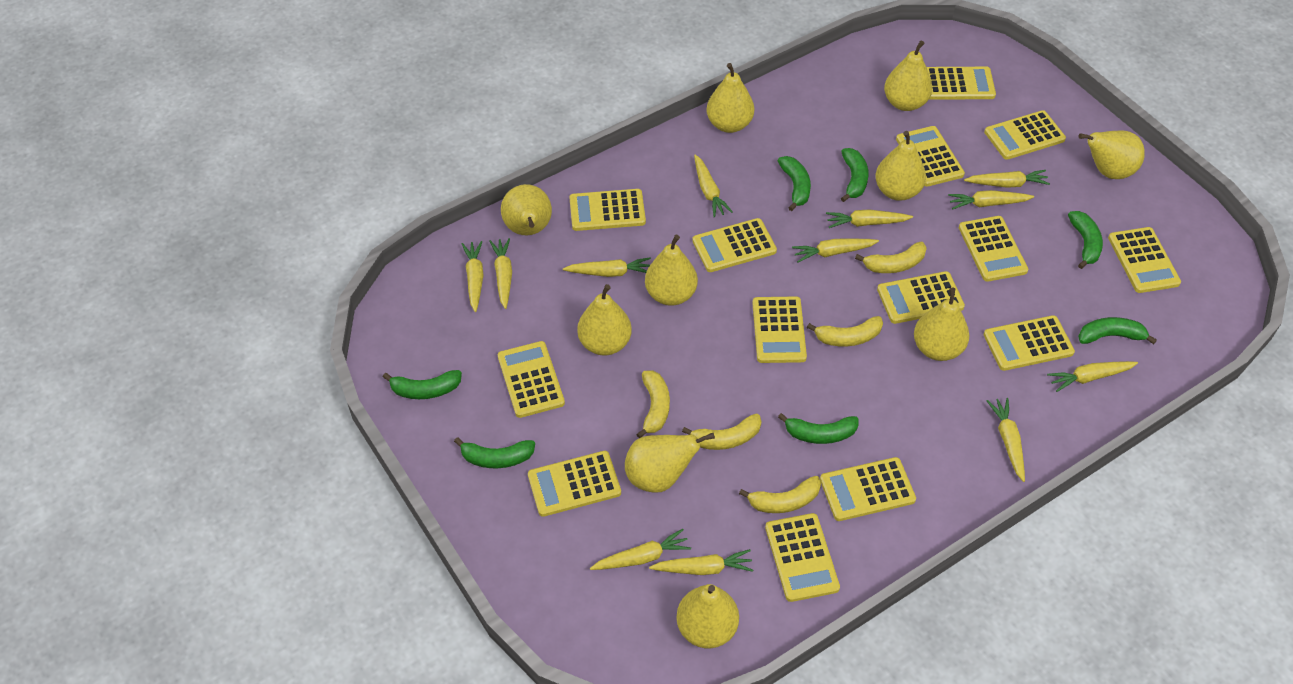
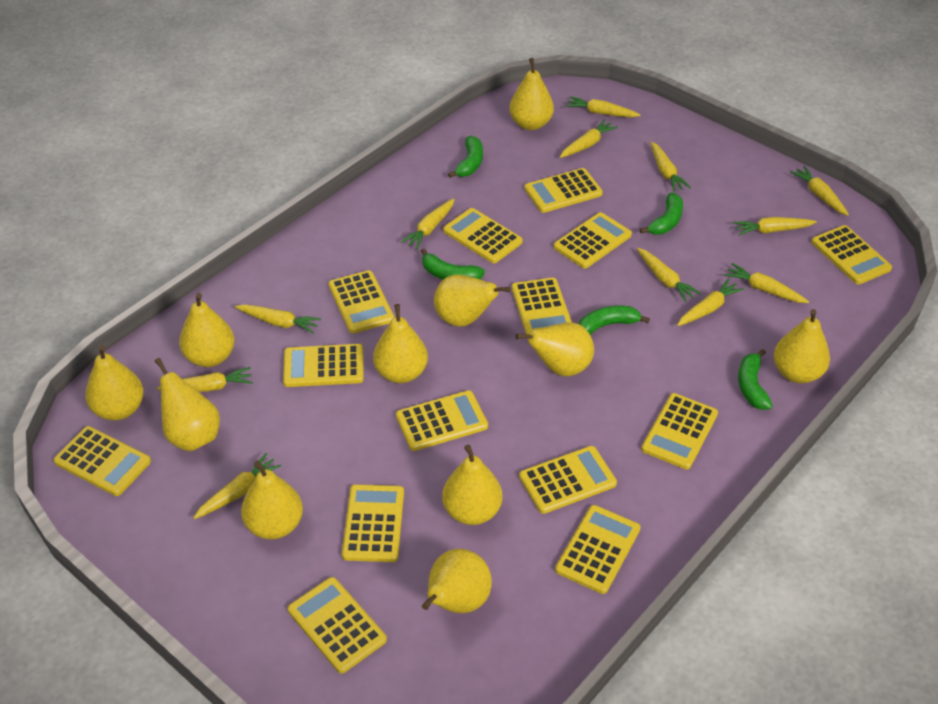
green banana: [383,370,462,399] [454,437,535,468] [778,156,811,211] [778,413,859,444] [841,148,869,202] [1068,211,1103,269] [1078,317,1157,344] = 7 -> [421,248,485,280] [448,136,483,178] [579,305,650,335] [640,193,683,234] [738,349,772,410] = 5
yellow banana: [636,370,670,438] [682,414,762,450] [739,476,821,513] [807,316,883,347] [855,242,927,273] = 5 -> none = 0
yellow pear: [501,184,552,236] [577,284,632,356] [625,433,715,493] [645,235,698,306] [676,584,739,648] [706,63,754,133] [875,131,926,201] [884,41,932,111] [914,288,969,361] [1078,131,1145,179] = 10 -> [85,345,144,420] [155,358,220,451] [179,293,234,367] [241,460,303,539] [373,304,428,383] [422,549,492,613] [434,274,511,327] [442,445,503,525] [509,58,554,130] [515,322,594,376] [774,309,830,383] = 11

